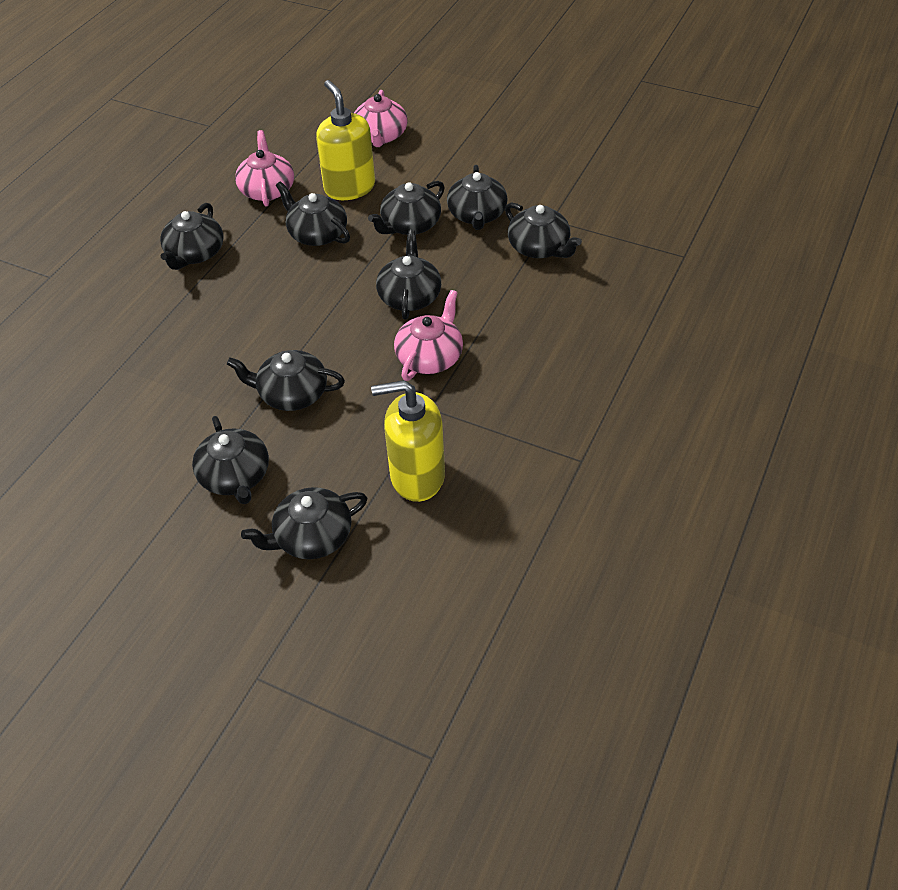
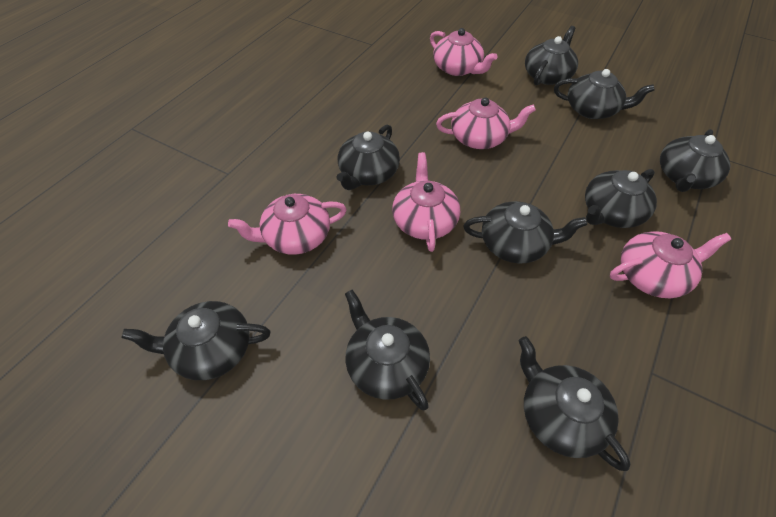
pink teapot: [235,130,294,207] [354,90,408,147] [394,290,463,381] = 3 -> [228,194,347,254] [392,152,460,252] [430,28,498,76] [436,97,536,149] [610,231,731,298] = 5
yellow soap dispenser: [316,80,375,200] [371,380,445,502] = 2 -> none = 0

